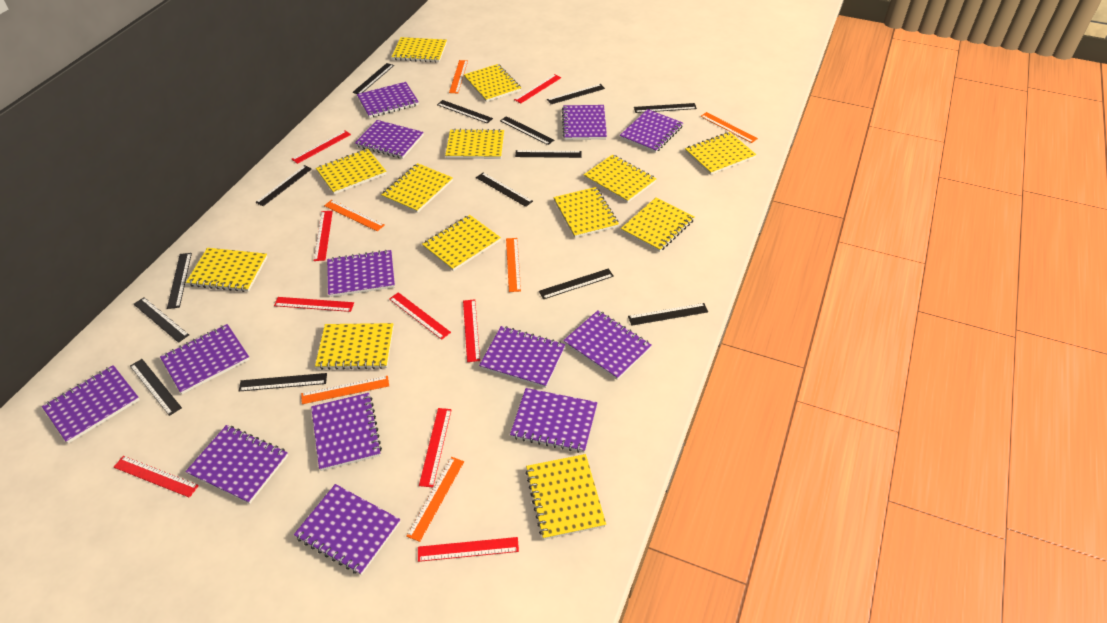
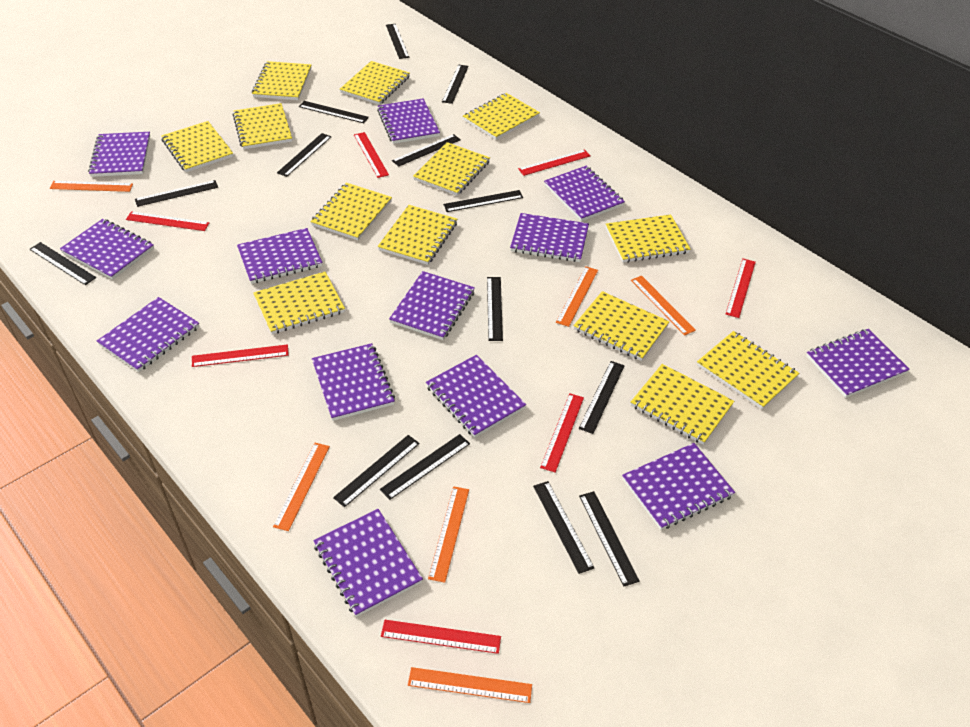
red ruler: [114,456,199,498] [274,297,354,312] [292,130,351,164] [314,211,333,261] [389,292,451,340] [418,537,519,562] [419,408,452,487] [463,299,480,362] [514,74,561,103] = 9 -> [126,211,209,231] [192,344,289,367] [354,132,389,178] [381,620,501,654] [518,149,590,176] [540,393,584,473] [725,259,756,318] = 7

